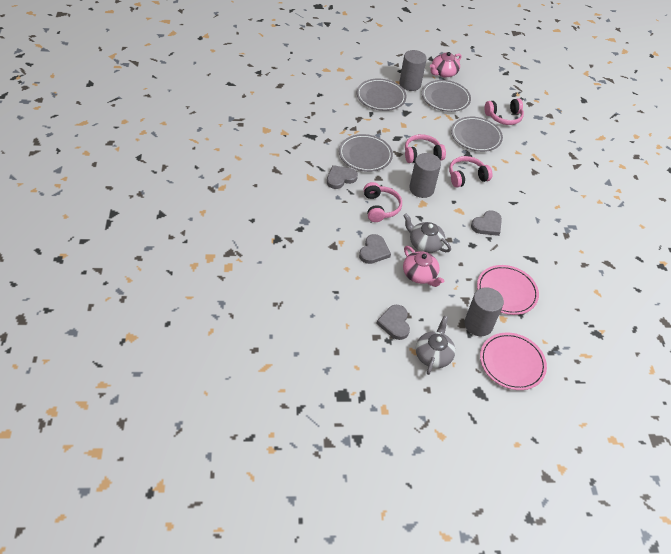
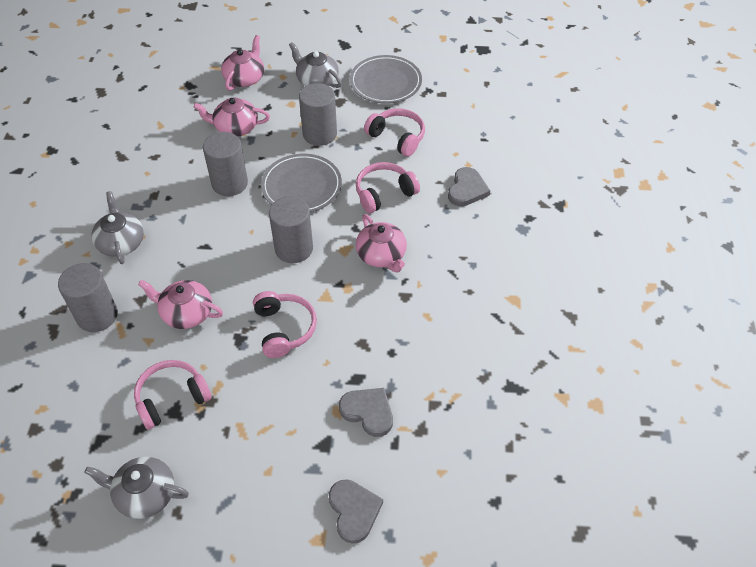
grey cylinder: [399,50,427,91] [409,153,441,198] [464,287,504,336] = 3 -> [58,263,118,332] [203,132,248,196] [269,196,313,263] [299,83,337,146] = 4
grey heart: [327,165,358,189] [359,234,391,264] [376,305,410,340] [471,210,502,236] = 4 -> [329,480,383,544] [339,388,393,437] [448,167,490,206] = 3
grey plate: [339,134,393,172] [357,79,406,111] [422,80,471,112] [451,117,503,152] = 4 -> [261,154,342,212] [350,55,422,104] = 2
grey teapot: [403,213,451,253] [416,316,456,375] = 2 -> [84,457,189,519] [91,191,144,264] [289,42,342,88] = 3
pink plate: [477,265,539,315] [480,333,547,390] = 2 -> none = 0
pink teapot: [403,246,444,287] [430,52,462,78] = 2 -> [138,280,223,329] [194,97,270,136] [221,35,264,91] [356,214,407,273] = 4

